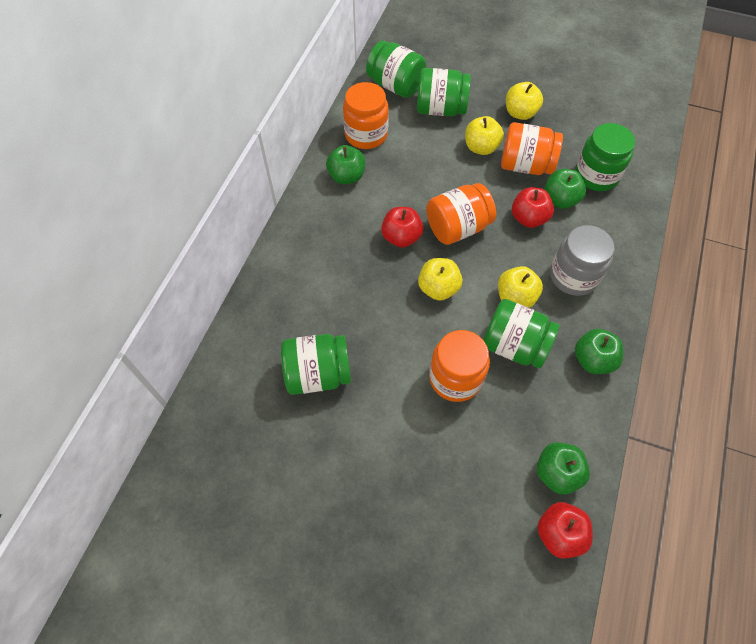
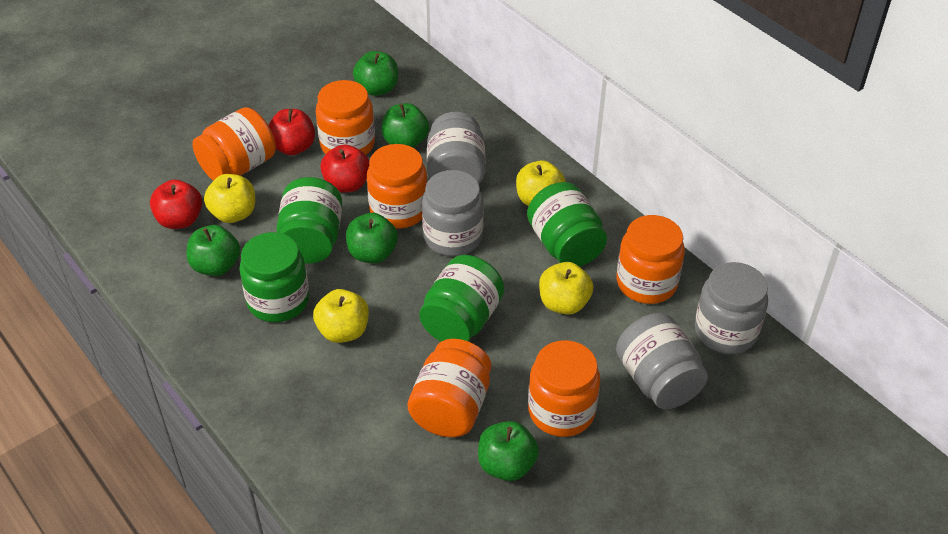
green apple: [326,145,365,184] [537,443,590,495] [544,169,586,209] [575,329,623,374] = 4 -> [187,225,240,276] [346,213,398,263] [353,51,398,96] [381,103,429,148] [478,421,539,481] = 5
green jar: [281,334,351,395] [366,41,426,98] [417,68,471,116] [483,299,560,368] [575,123,635,191] = 5 -> [239,232,309,322] [276,177,342,264] [419,255,505,342] [527,182,607,267] = 4
grey jar: [550,225,614,296] = 1 -> [422,170,484,256] [427,112,486,184] [616,313,708,409] [695,262,768,354] = 4
orange jar: [343,82,389,149] [426,183,496,245] [429,330,490,402] [501,122,563,175] = 4 -> [192,107,276,181] [316,80,375,155] [367,144,427,228] [408,339,491,437] [528,340,600,437] [617,215,685,304] = 6

